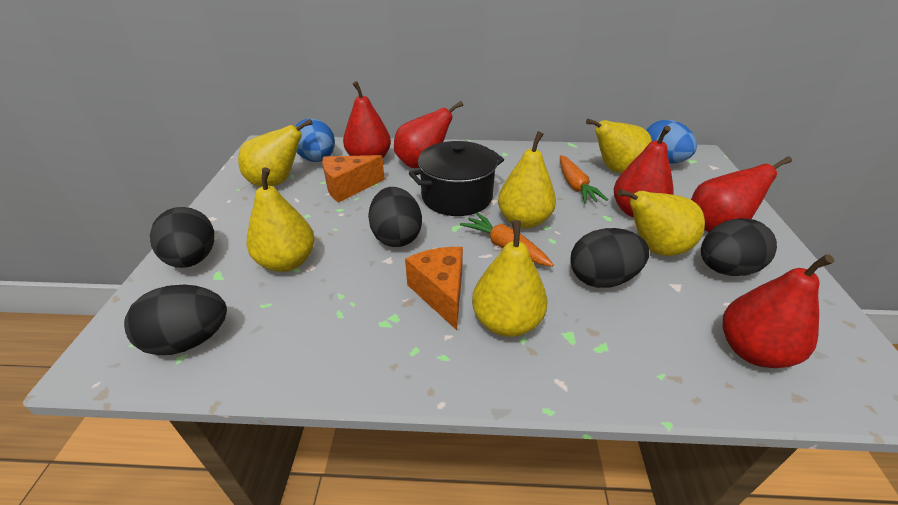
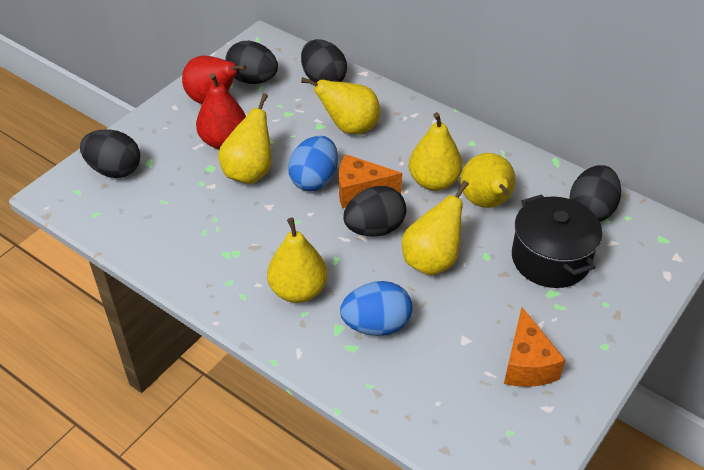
orange carrot: [460,212,554,267] [560,155,608,204] = 2 -> none = 0
red pear: [343,81,391,159] [394,101,463,168] [614,126,674,218] [691,156,792,232] [723,254,834,368] = 5 -> [182,56,246,104] [196,73,246,149] = 2

